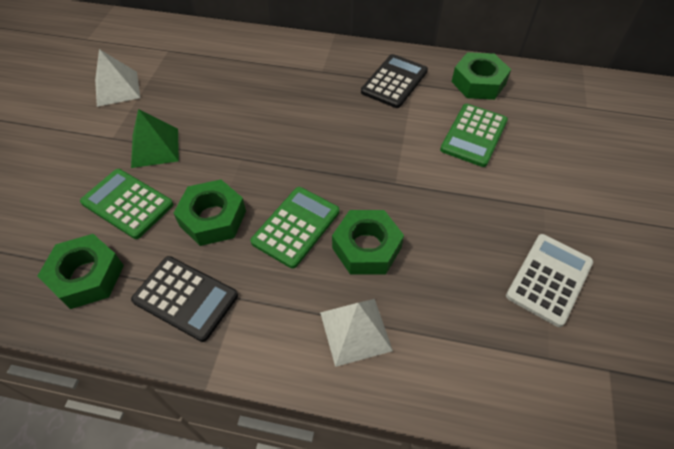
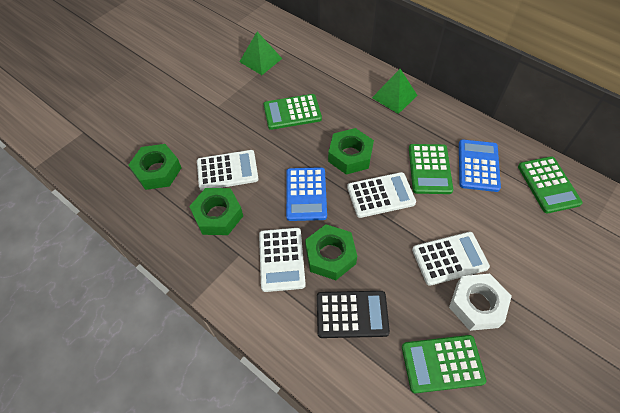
black calculator: [131,256,238,342] [361,54,428,108] = 2 -> [317,291,390,338] = 1
blue calculator: none = 0 -> [286,167,327,221] [459,139,501,192] = 2
green calculator: [80,169,173,239] [250,187,339,269] [440,104,508,167] = 3 -> [263,94,322,130] [402,335,486,393] [409,144,453,194] [518,156,583,213] = 4
green pyramid: [131,109,179,168] = 1 -> [239,32,282,75] [372,69,418,114] = 2
white calculator: [506,234,593,327] = 1 -> [197,150,259,191] [259,228,306,292] [347,172,416,218] [412,232,490,286] = 4
white nut: none = 0 -> [449,274,512,331] = 1
white pyramid: [95,49,140,107] [320,299,393,367] = 2 -> none = 0

